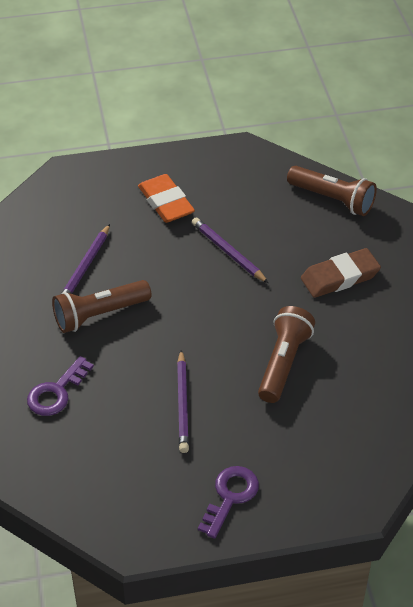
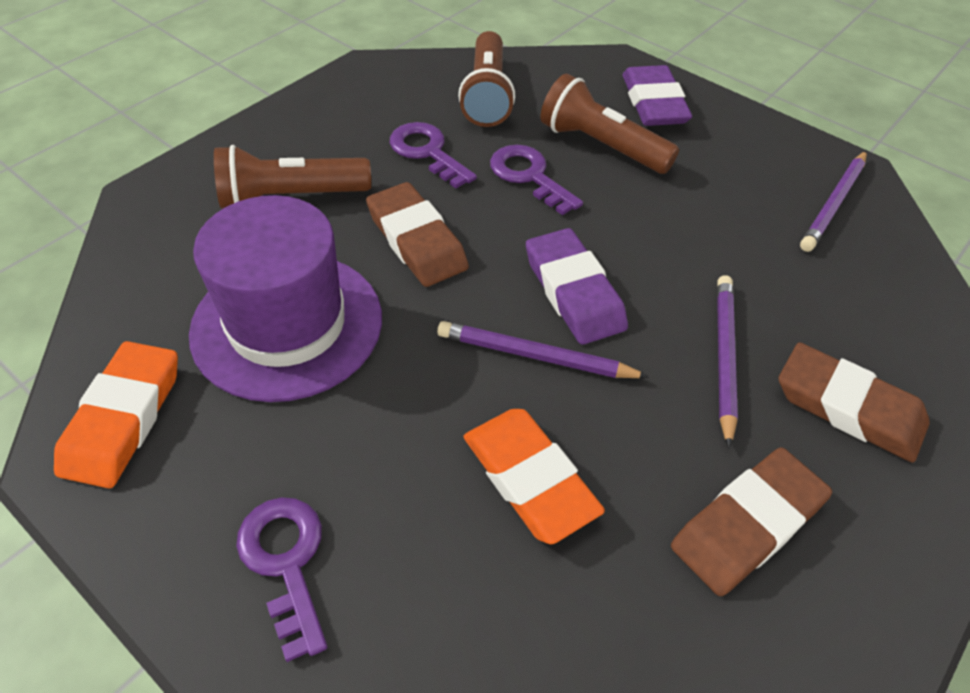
brown eraser: [301,248,381,298] = 1 -> [366,182,469,287] [671,447,832,596] [779,342,930,463] = 3
orange eraser: [138,174,195,223] = 1 -> [54,341,178,489] [463,409,605,544] = 2
purple eraser: none = 0 -> [526,228,628,345] [623,65,692,126] = 2
purple hat: none = 0 -> [189,195,382,402] = 1
purple key: [27,356,94,416] [198,466,259,539] = 2 -> [236,497,327,662] [390,122,477,188] [490,145,583,215] = 3

